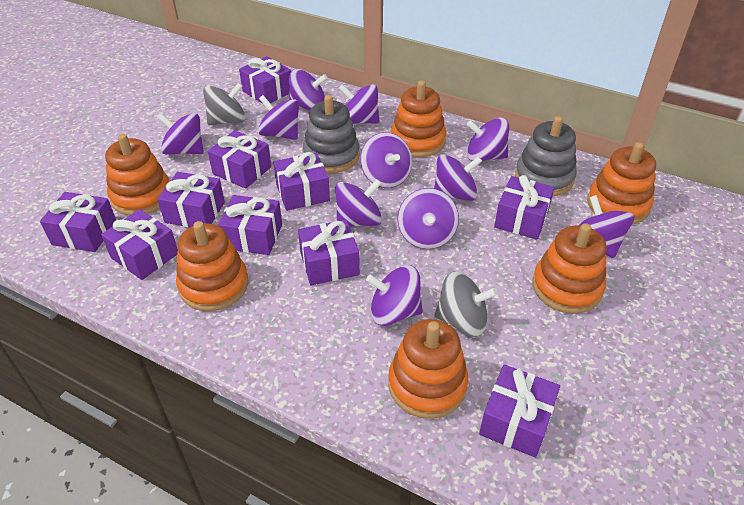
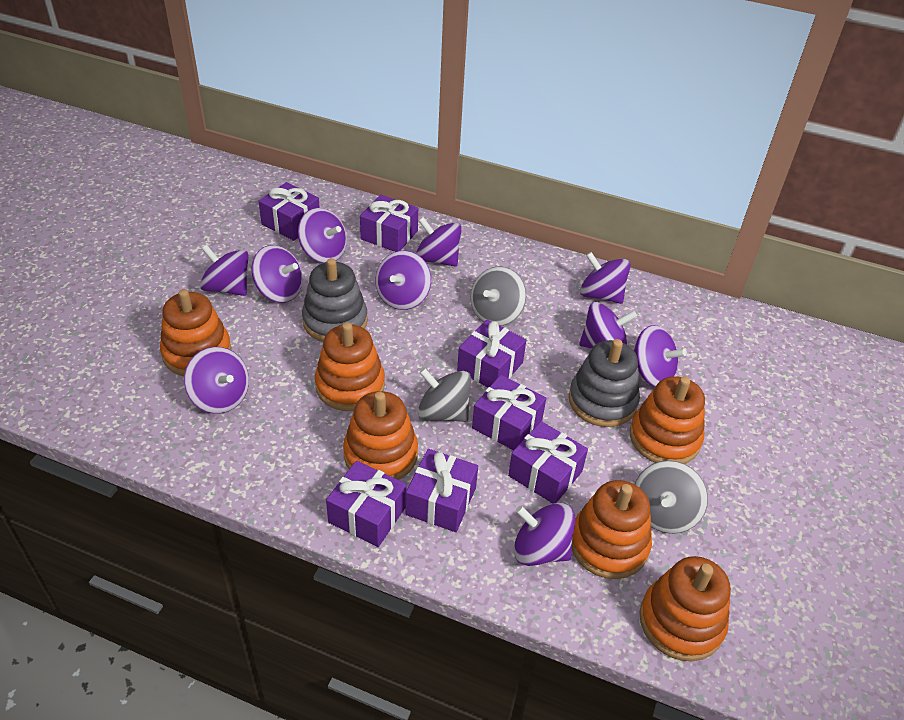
grey spinning top: [203,83,245,125] [435,271,498,337] = 2 -> [418,368,471,422] [471,266,526,326] [635,460,708,534] = 3
purple gift: [40,192,116,252] [101,209,178,280] [157,172,225,227] [208,130,271,189] [218,195,282,255] [239,56,291,104] [273,152,330,211] [298,220,360,285] [479,364,560,458] [494,175,554,240] = 10 -> [259,182,320,241] [326,461,407,547] [360,195,418,252] [406,449,478,532] [457,320,526,387] [472,375,546,450] [508,421,588,504] = 7
purple spinning top: [157,113,204,155] [258,95,299,140] [289,69,327,111] [335,179,382,227] [339,84,379,124] [360,132,412,188] [366,265,423,326] [397,188,459,249] [434,154,482,201] [467,118,509,161] [579,195,635,258] = 11 -> [184,347,249,414] [200,244,249,296] [251,245,303,303] [298,208,347,263] [375,250,431,310] [416,217,462,267] [514,503,575,566] [579,302,637,349] [580,252,631,304] [634,325,687,387] = 10

